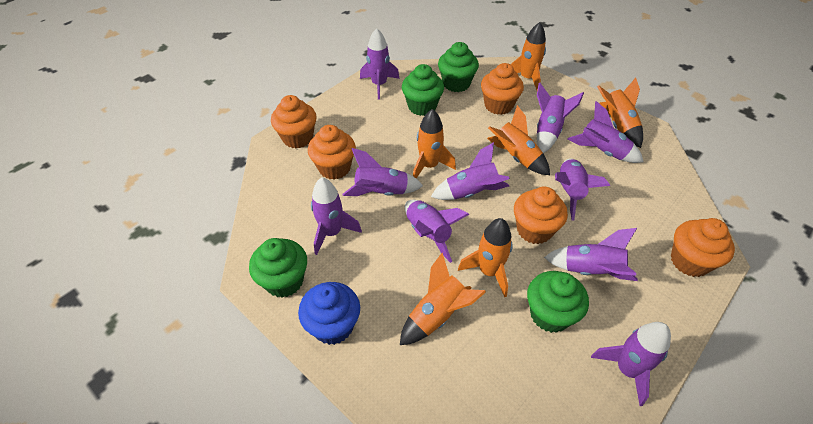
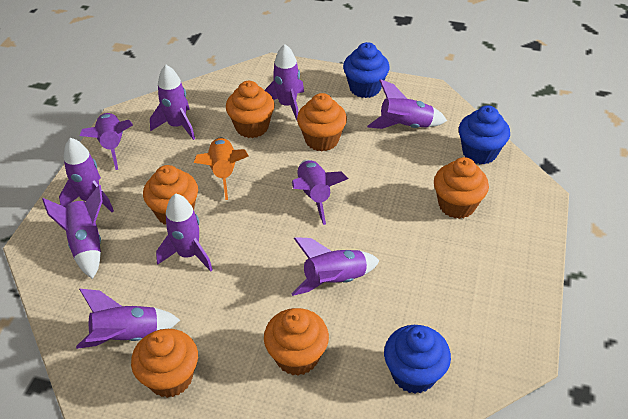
blue cupcake: [298,282,360,345] = 1 -> [343,42,390,98] [384,325,451,394] [459,105,510,165] = 3
green cupcake: [249,238,307,298] [402,64,444,116] [438,42,479,92] [527,271,589,333] = 4 -> none = 0
orange cupcake: [271,95,317,148] [308,125,356,180] [481,63,524,115] [514,186,568,244] [671,218,735,277] = 5 -> [131,329,198,398] [143,165,198,225] [226,81,275,138] [264,308,329,376] [297,93,347,151] [434,157,489,219] = 6
orange rocket: [400,253,486,345] [413,109,456,178] [458,218,513,297] [487,105,550,175] [510,22,546,90] [597,78,643,148] = 6 -> [194,138,249,200] = 1

